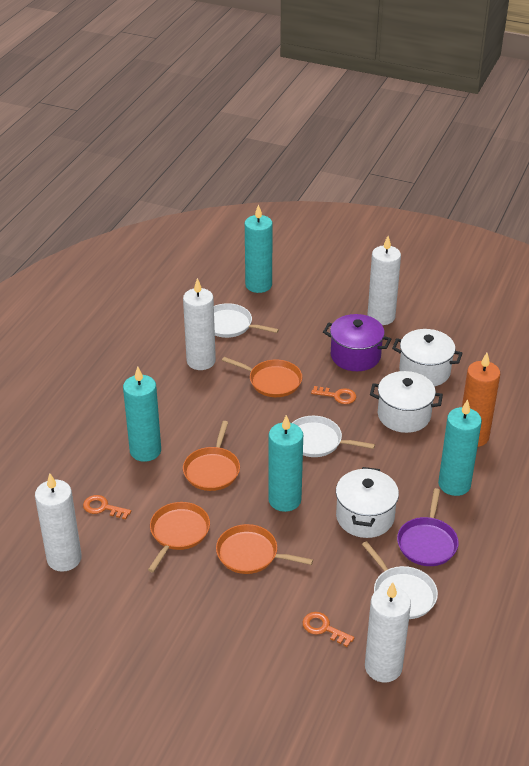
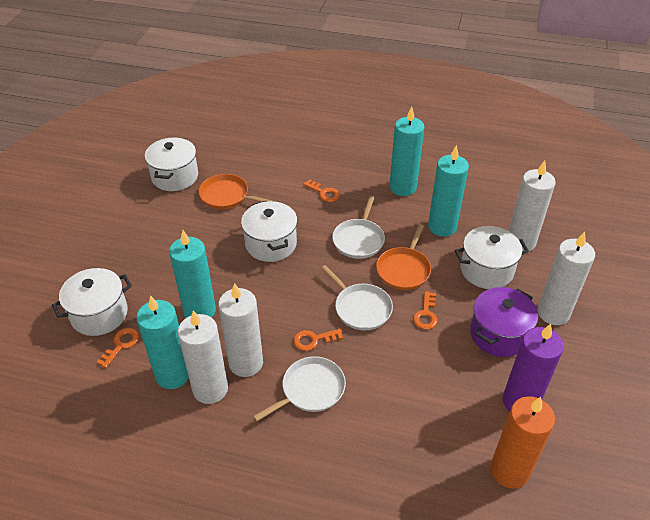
orange key: [83,495,131,519] [303,612,354,647] [311,386,356,404] = 3 -> [97,328,139,368] [293,329,343,351] [303,179,340,202] [413,291,438,330] = 4
orange pan: [148,502,210,572] [183,421,240,491] [216,524,313,574] [222,357,302,397] = 4 -> [199,174,272,209] [376,224,431,290] = 2
purple candle: none = 0 -> [503,324,564,412] = 1
purple pan: [397,488,459,566] = 1 -> none = 0
white pot: [336,467,399,538] [370,371,443,433] [392,329,463,387] = 3 -> [52,268,132,336] [145,137,198,191] [241,201,298,262] [455,226,529,289] = 4

